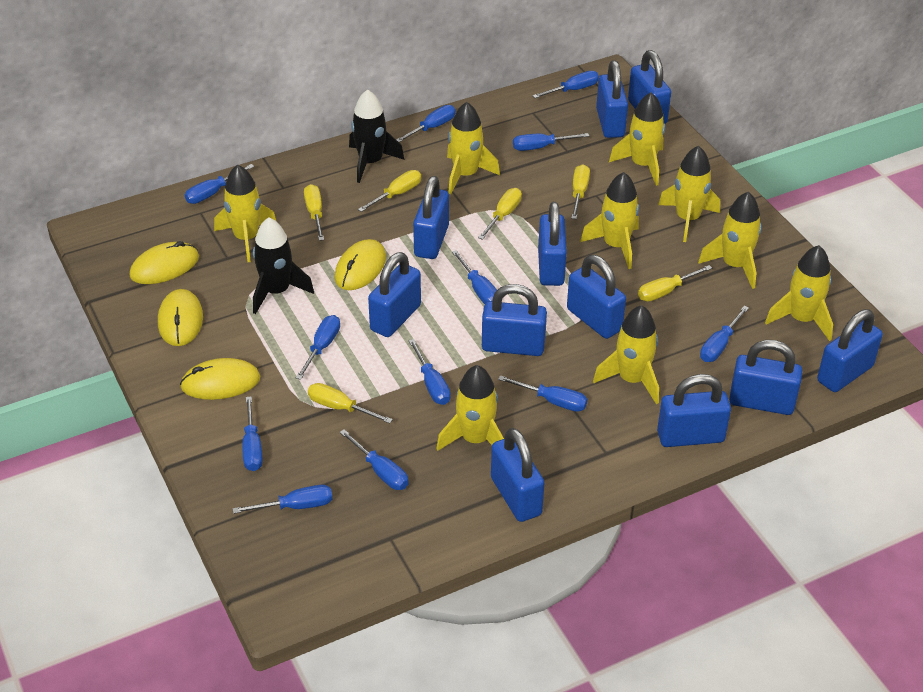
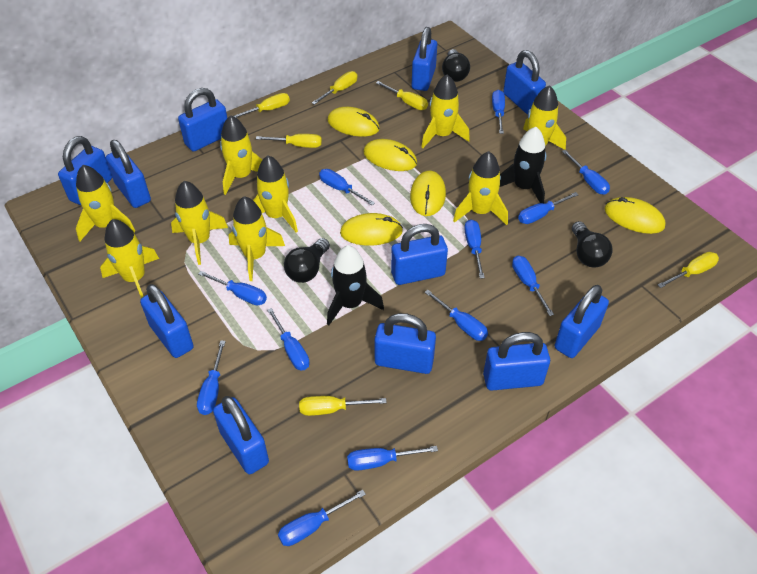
black light bulb: none = 0 -> [284,238,330,283] [442,49,470,82] [572,221,613,267] = 3
yellow mouse: [130,241,199,284] [158,289,203,346] [180,358,260,400] [335,239,386,290] = 4 -> [327,107,380,137] [340,213,403,246] [363,139,417,171] [410,170,446,216] [605,197,666,234] = 5

